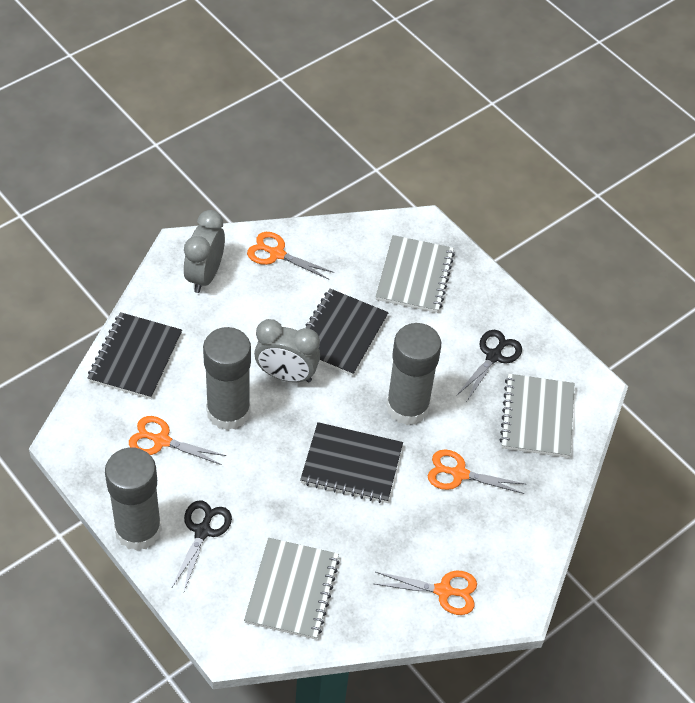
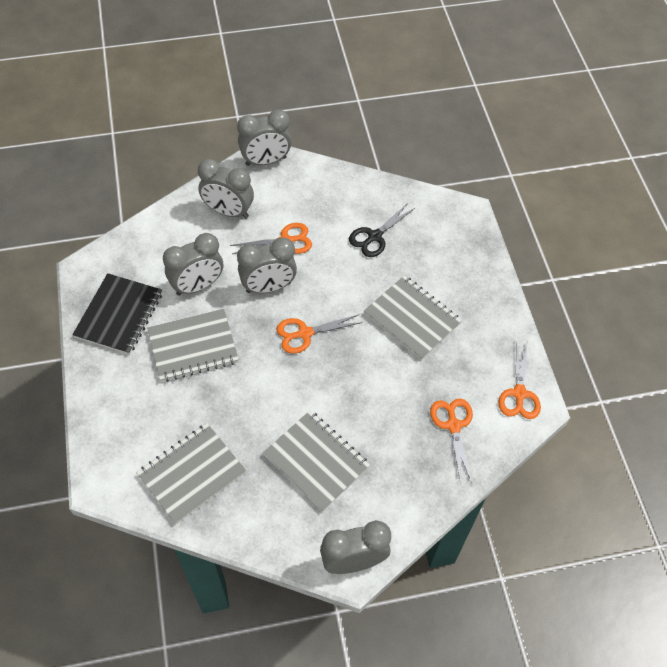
black notebook: [88,312,182,399] [300,422,403,503] [306,289,389,376] = 3 -> [72,273,162,355] = 1
black scissors: [172,500,232,591] [457,330,522,401] = 2 -> [349,203,415,257] = 1
grey clock: [183,210,225,293] [254,319,320,383] = 2 -> [163,233,223,296] [198,159,254,218] [237,109,292,166] [237,237,297,293] [320,520,391,574] = 5
grey glue stick: [105,448,162,551] [203,327,251,430] [386,323,441,425] = 3 -> none = 0
grey notebook: [244,538,340,639] [375,235,455,313] [500,374,575,458] = 3 -> [137,423,246,524] [147,309,239,382] [263,410,370,511] [364,275,462,360] = 4

